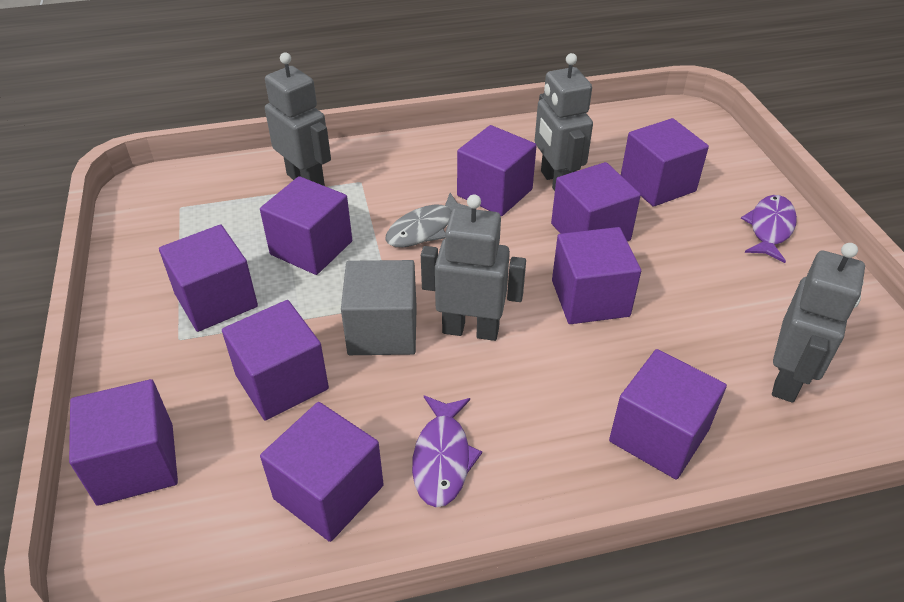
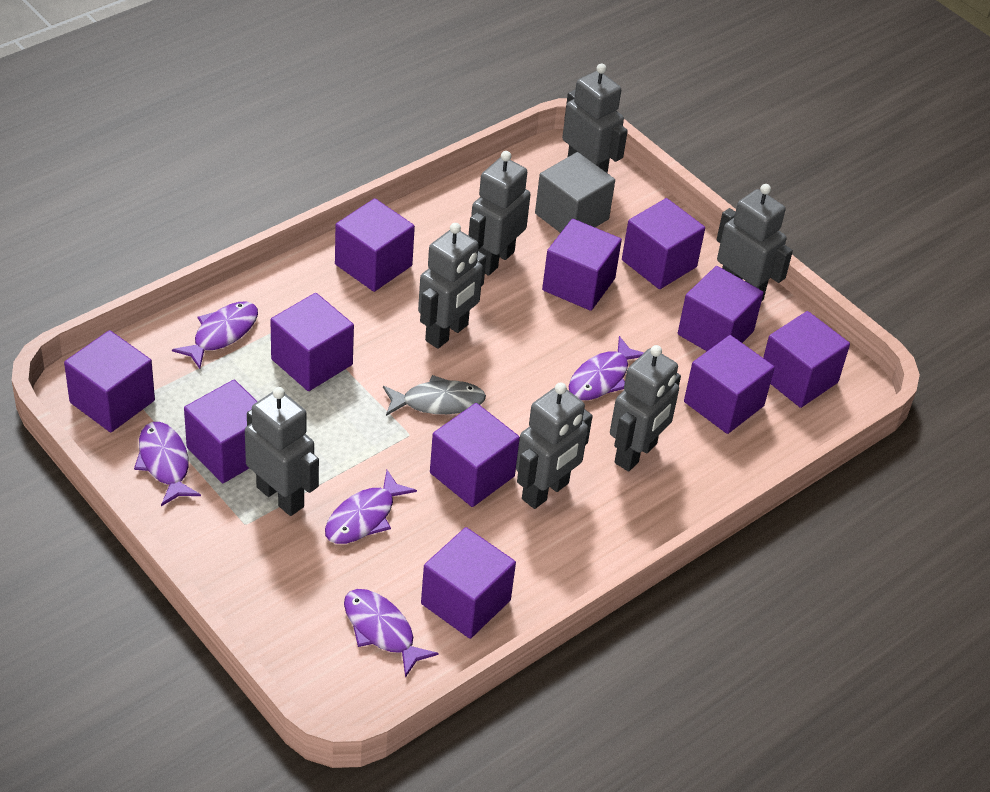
grey robot: [265,52,331,186] [421,194,526,341] [535,53,593,191] [772,243,865,403] = 4 -> [245,387,319,516] [418,223,486,349] [469,151,531,276] [516,382,592,509] [562,63,628,173] [610,345,681,472] [717,184,793,302] = 7
purple cube: [69,379,178,506] [159,224,258,332] [222,300,329,420] [260,176,352,275] [260,402,384,542] [457,125,537,216] [551,162,641,241] [552,227,641,324] [609,349,727,479] [621,118,709,207] = 10 -> [64,330,155,432] [184,380,258,483] [271,293,354,391] [335,198,415,292] [421,527,516,639] [430,403,520,507] [542,219,622,311] [622,198,705,289] [678,266,764,351] [684,335,775,434] [763,311,850,408] = 11
purple fish: [412,396,482,507] [741,195,797,263] = 2 -> [134,422,201,506] [172,302,258,369] [325,470,417,544] [344,589,439,678] [569,336,644,400] = 5

